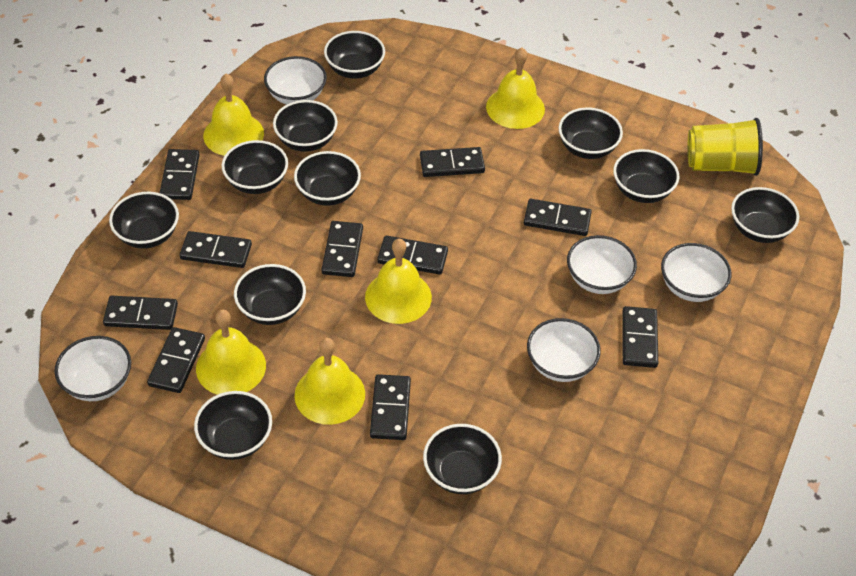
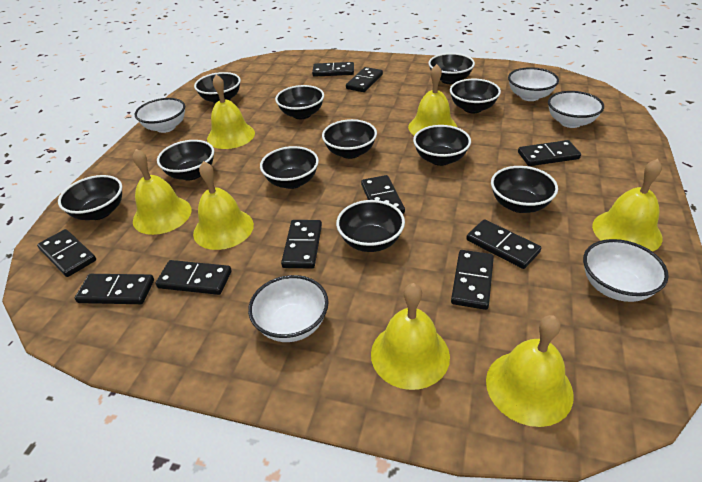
yellow bell: [196,309,266,395] [203,74,264,156] [294,338,365,425] [365,239,432,324] [486,48,545,129] = 5 -> [133,149,192,235] [193,161,254,250] [207,75,255,149] [371,283,450,390] [408,64,457,136] [486,315,574,427] [592,159,663,252] = 7
yellow cup: [687,118,763,176] = 1 -> none = 0

